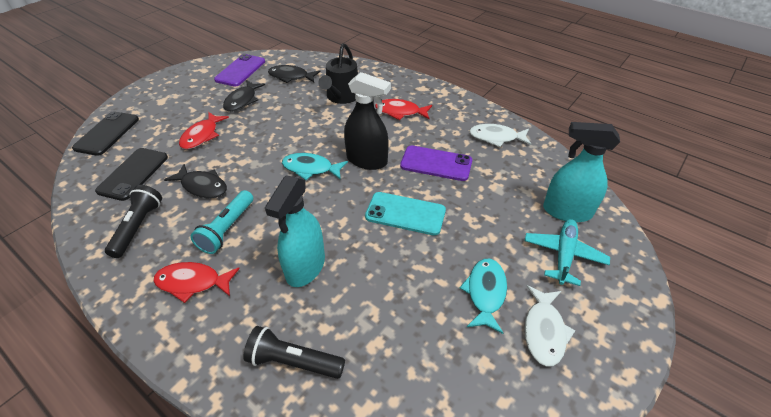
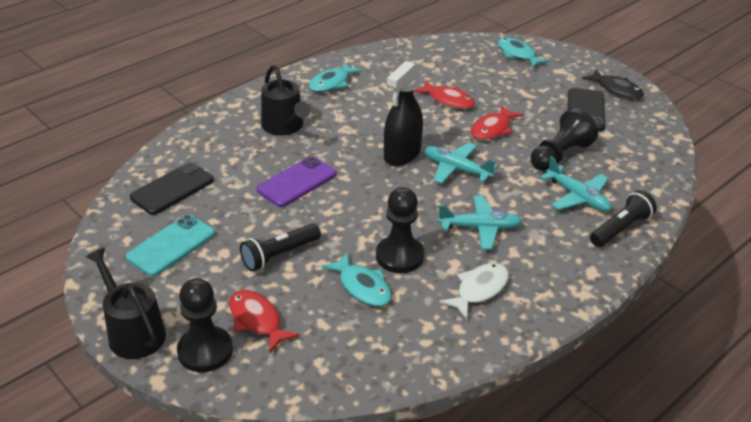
black fish: [164,164,227,198] [223,80,265,112] [268,65,320,83] = 3 -> [582,69,644,99] = 1
black pawn: none = 0 -> [177,278,233,372] [376,187,424,273] [531,108,598,171] = 3
black watering can: [319,43,358,104] = 1 -> [86,248,166,359] [261,65,310,135] = 2
purple phone: [214,54,265,87] [400,145,472,181] = 2 -> [257,156,336,207] = 1
turquoise fish: [282,153,348,180] [460,259,507,334] = 2 -> [309,62,362,92] [322,252,392,307] [498,37,550,69] = 3
turquoise flashlight: [190,190,253,254] = 1 -> none = 0
turquoise plane: [524,219,610,286] = 1 -> [424,143,497,184] [438,195,522,250] [540,156,611,211] = 3
turquoise spray bottle: [265,176,325,287] [543,122,620,222] = 2 -> none = 0
white fish: [469,124,531,147] [524,285,575,367] = 2 -> [439,263,509,320] = 1

